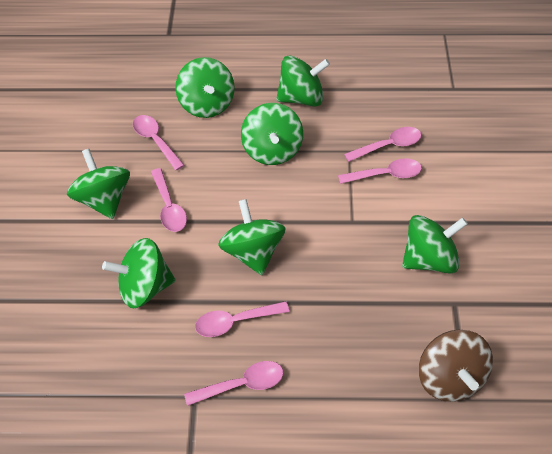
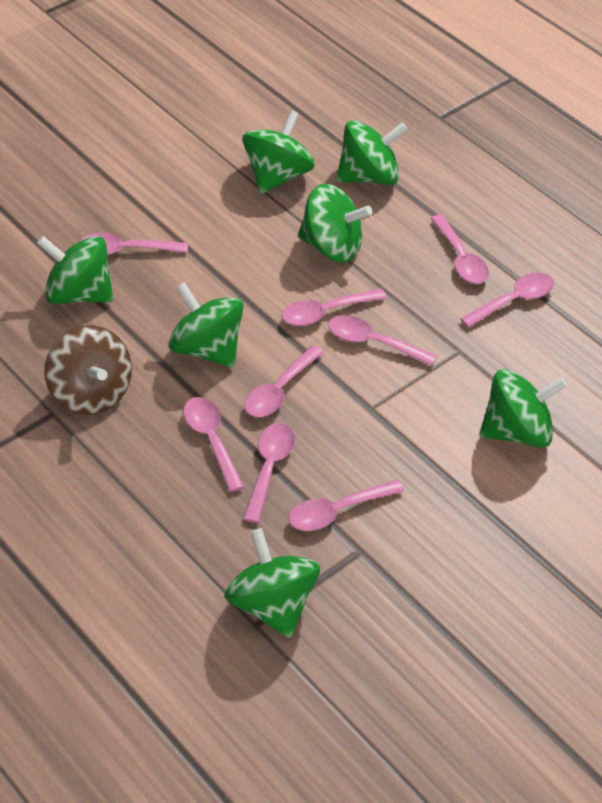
pink spoon: [133,115,184,171] [151,168,187,232] [184,361,283,406] [195,301,289,337] [338,158,422,184] [344,127,421,162] = 6 -> [80,233,188,255] [184,397,245,492] [243,423,295,523] [244,345,324,417] [282,289,387,326] [288,480,404,531] [328,315,437,366] [430,214,489,284] [460,273,554,328] = 9

